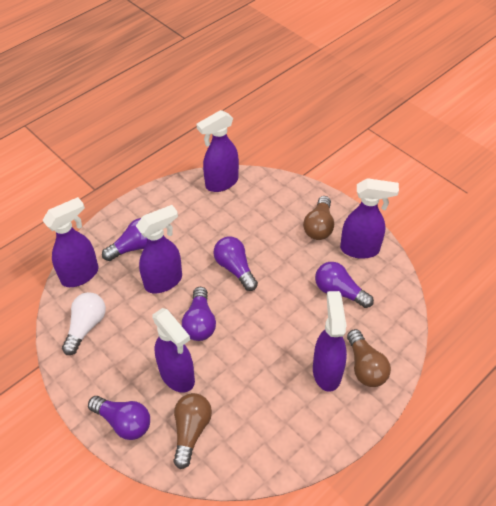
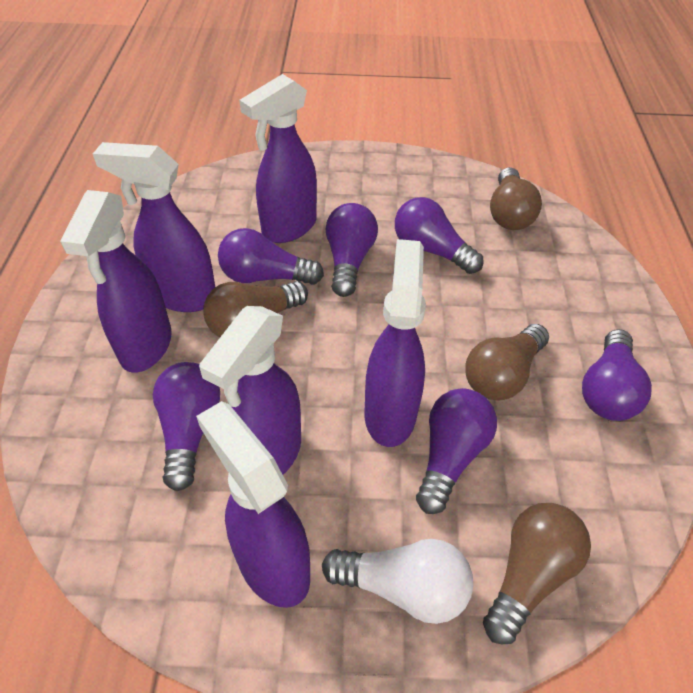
brown light bulb: [173,393,212,469] [303,196,334,240] [347,329,391,387] = 3 -> [203,281,308,337] [465,324,549,401] [483,503,591,645] [490,167,542,230] = 4
purple light bulb: [88,396,150,440] [102,218,147,261] [182,287,216,341] [214,237,258,291] [315,262,374,308] = 5 -> [153,362,220,491] [218,228,324,285] [326,203,378,297] [395,197,483,274] [416,388,497,514] [582,329,652,421] = 6

